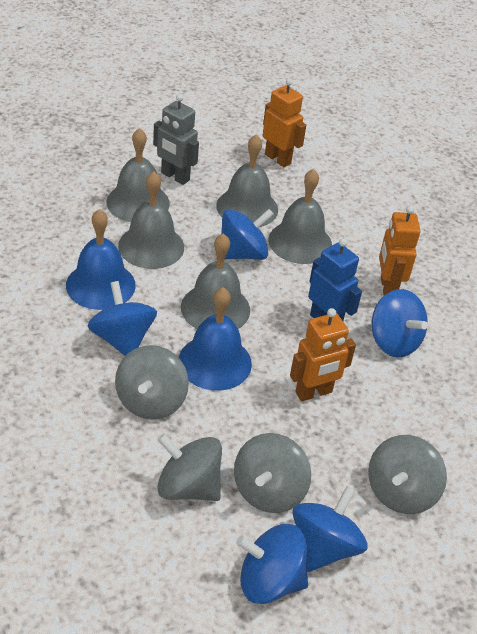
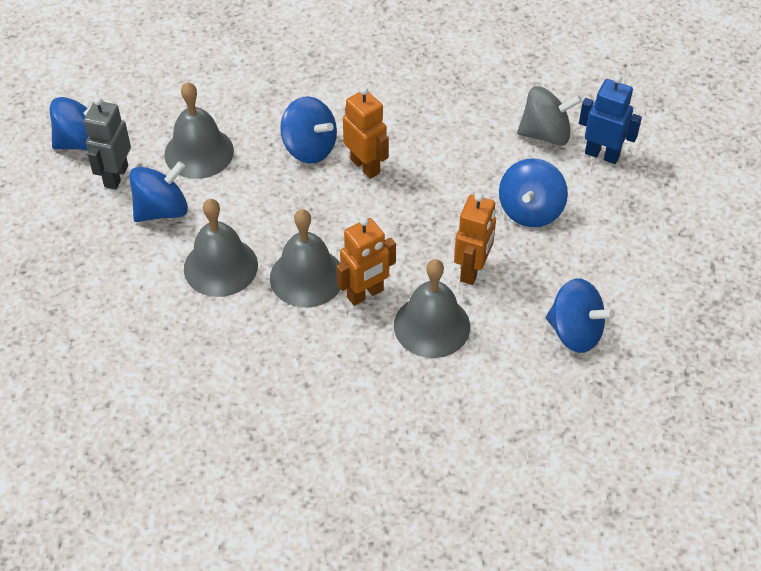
blue bell: [66,209,136,310] [179,287,252,391] = 2 -> none = 0
grey bell: [107,128,170,222] [118,171,184,269] [181,233,250,329] [216,134,278,227] [268,169,332,264] = 5 -> [164,82,234,179] [184,199,258,297] [270,209,340,307] [394,259,470,358] = 4
grey spinning top: [115,345,189,420] [157,434,222,501] [234,433,311,513] [368,435,447,514] = 4 -> [517,86,582,146] = 1

